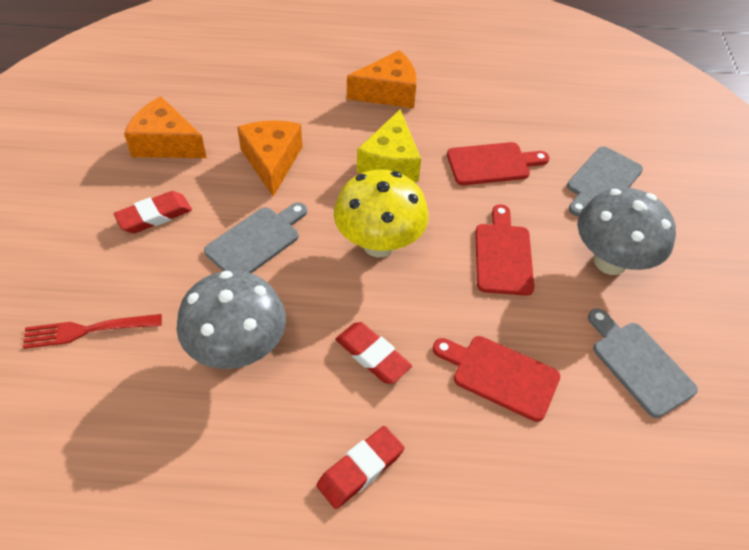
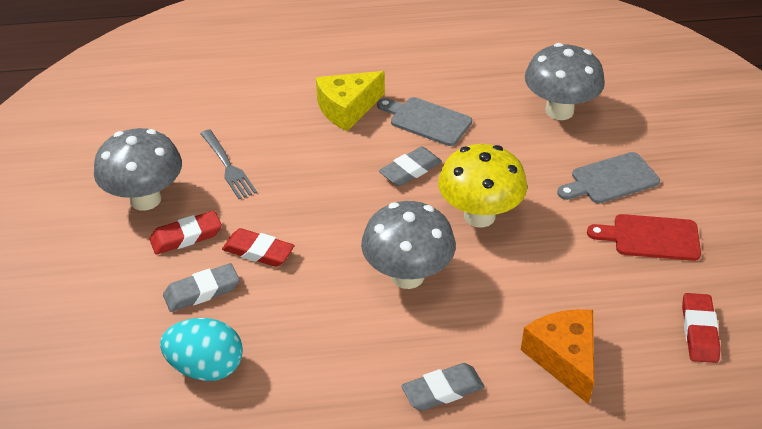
grey cutting board: [204,202,307,273] [567,147,643,216] [588,308,698,418] = 3 -> [377,97,472,146] [557,152,660,204] = 2
grey eraser: none = 0 -> [163,263,239,312] [379,146,442,186] [401,363,485,411] = 3
grey fork: none = 0 -> [200,129,257,199] = 1
grey mushroom: [177,270,286,369] [578,187,676,275] = 2 -> [94,128,182,210] [361,201,456,289] [525,43,605,120] = 3
orange cheese: [124,96,207,158] [237,120,302,197] [347,50,417,108] = 3 -> [521,309,594,404] = 1
red cutting board: [433,336,560,422] [447,142,550,185] [475,204,534,296] = 3 -> [587,214,701,261] = 1
red fork: [23,314,162,349] = 1 -> none = 0
turquoise egg: none = 0 -> [160,318,243,381] = 1

